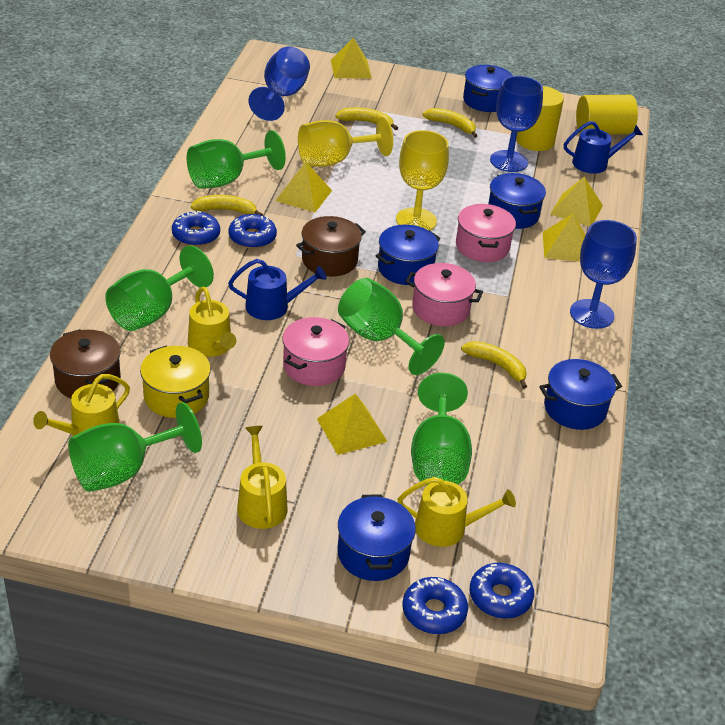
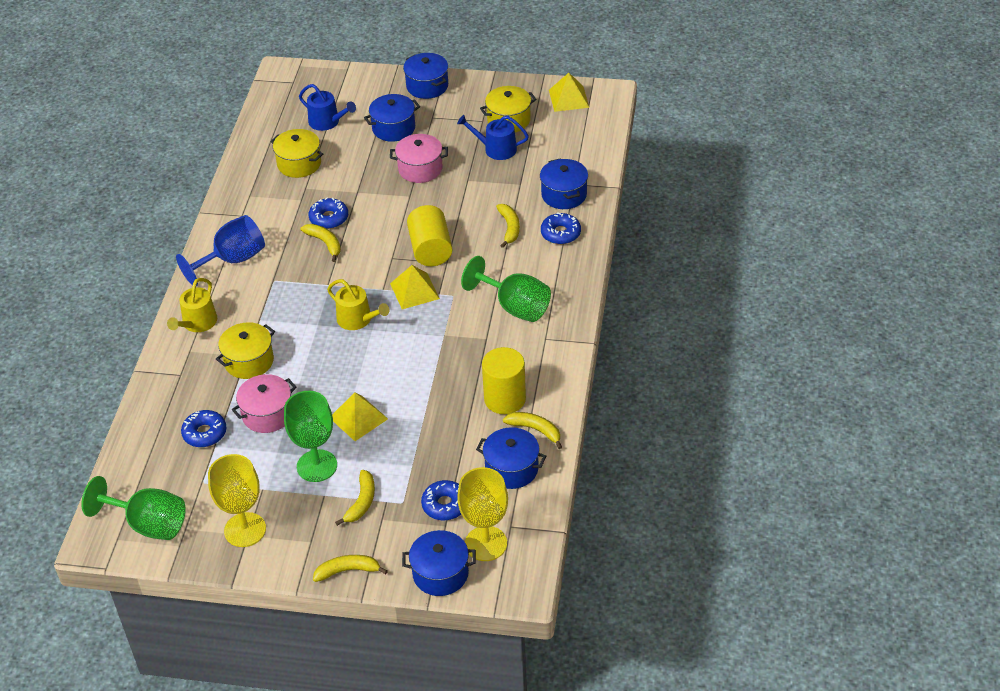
blue goblet: [248,47,310,121] [490,76,543,172] [570,220,637,329] = 3 -> [176,215,265,286] = 1
brown pot: [50,329,121,398] [296,216,366,276] = 2 -> none = 0
green goblet: [68,402,202,492] [105,246,214,331] [187,130,286,189] [338,278,445,375] [411,373,472,485] = 5 -> [82,476,185,540] [284,391,337,482] [461,256,551,322] = 3
pink pot: [282,317,349,386] [406,263,483,326] [456,204,516,262] = 3 -> [232,374,297,433] [390,134,448,183] = 2
yellow banana: [191,195,263,215] [335,107,398,130] [422,108,477,138] [461,341,527,389] = 4 -> [300,224,341,262] [313,555,388,582] [335,470,375,526] [496,204,520,248] [503,412,562,449] = 5
yellow pot: [140,346,211,418] = 1 -> [216,322,275,379] [270,129,323,178] [480,86,537,132] = 3
yellow pyramid: [275,162,332,212] [317,394,388,455] [331,37,372,79] [543,213,585,262] [550,177,603,226] = 5 -> [332,392,388,441] [390,265,440,309] [549,73,589,112] = 3
yellow watering can: [33,374,130,436] [188,286,236,357] [237,426,288,529] [397,477,516,547] = 4 -> [167,278,217,332] [327,279,390,330] = 2

